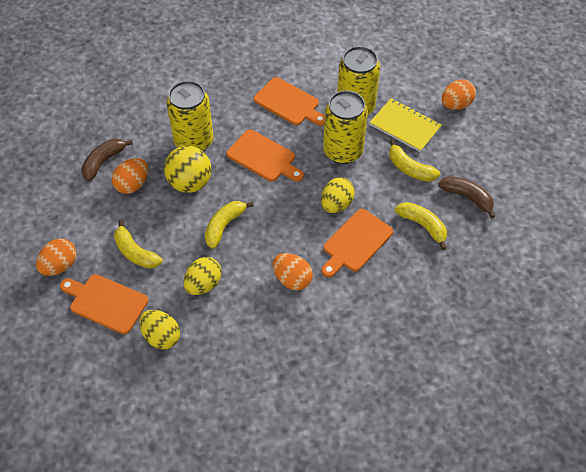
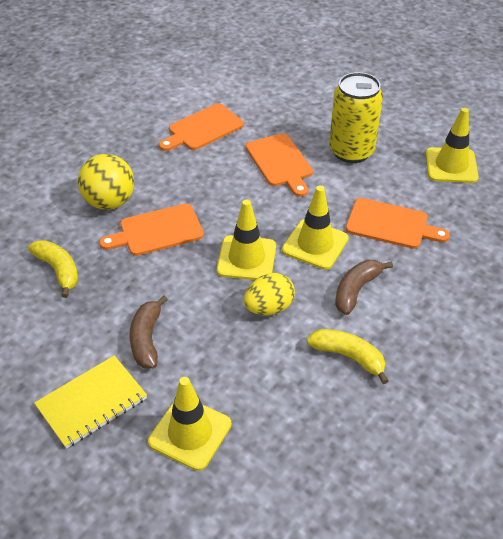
orange egg: [36,239,76,276] [112,158,148,194] [273,253,313,290] [442,79,476,110] = 4 -> none = 0
yellow banana: [114,220,163,269] [205,201,254,249] [389,139,440,182] [395,202,447,250] = 4 -> [28,240,78,298] [307,329,389,384] = 2
yellow can: [166,81,214,151] [323,90,368,164] [337,46,380,115] = 3 -> [329,72,383,163] = 1
yellow egg: [139,310,180,350] [184,257,222,295] [321,177,355,213] = 3 -> [244,273,295,315] = 1
yellow traffic cone: none = 0 -> [148,377,231,471] [217,199,276,280] [282,186,349,270] [426,108,479,183] = 4

